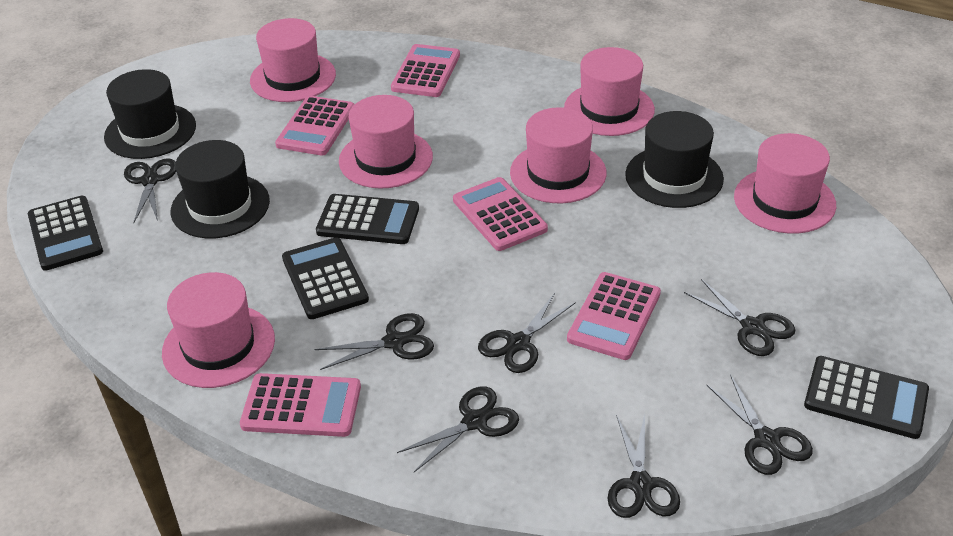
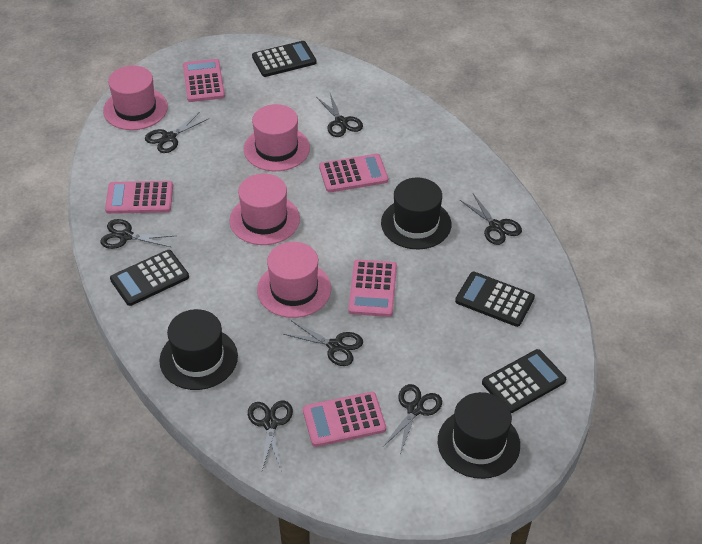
pink hat: [162,272,275,388] [250,18,336,102] [339,95,433,189] [510,107,606,203] [564,47,655,136] [734,133,836,234] = 6 -> [103,66,168,130] [229,174,300,245] [244,104,310,171] [257,242,331,318] = 4

